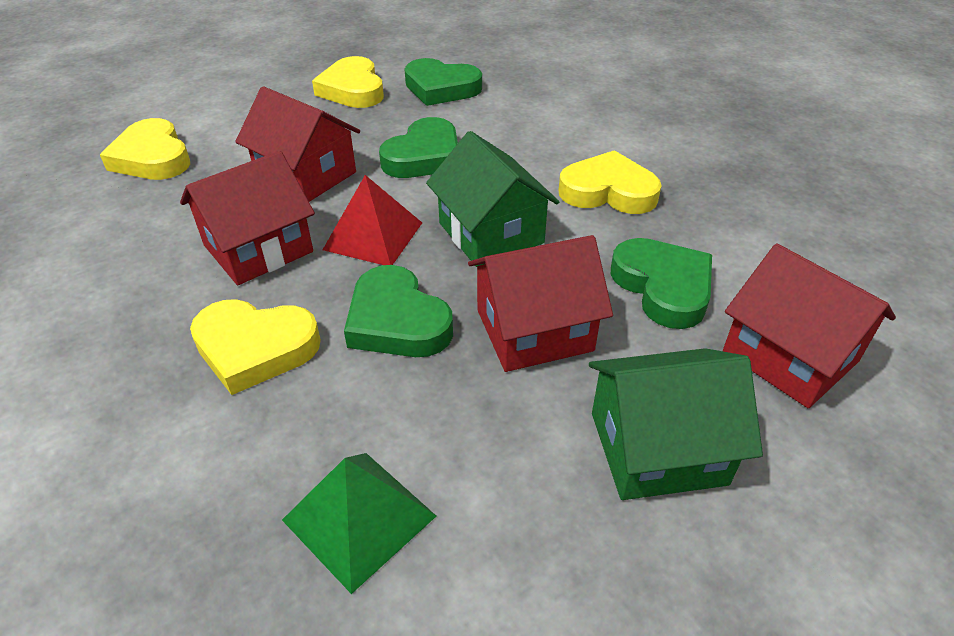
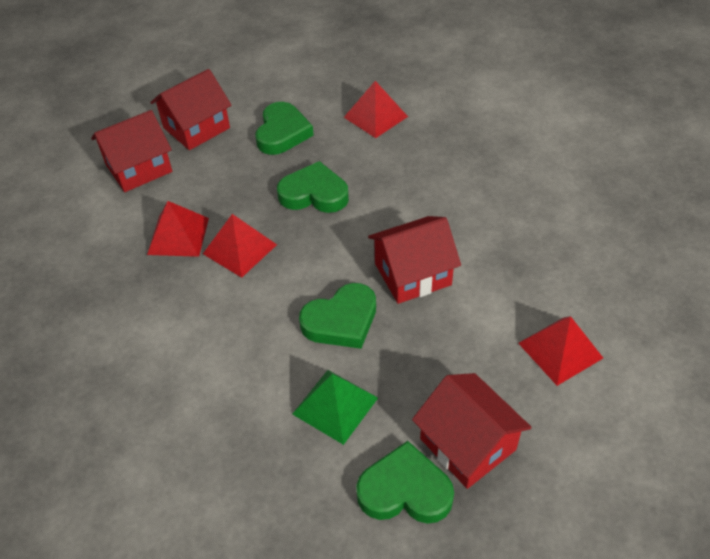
green house: [426,131,559,267] [589,348,763,500] = 2 -> none = 0
red pyramid: [323,175,422,265] = 1 -> [147,201,209,257] [203,214,277,278] [344,81,408,138] [518,316,603,386] = 4
yellow heart: [100,118,190,180] [190,299,321,395] [312,56,384,108] [559,150,662,214] = 4 -> none = 0

